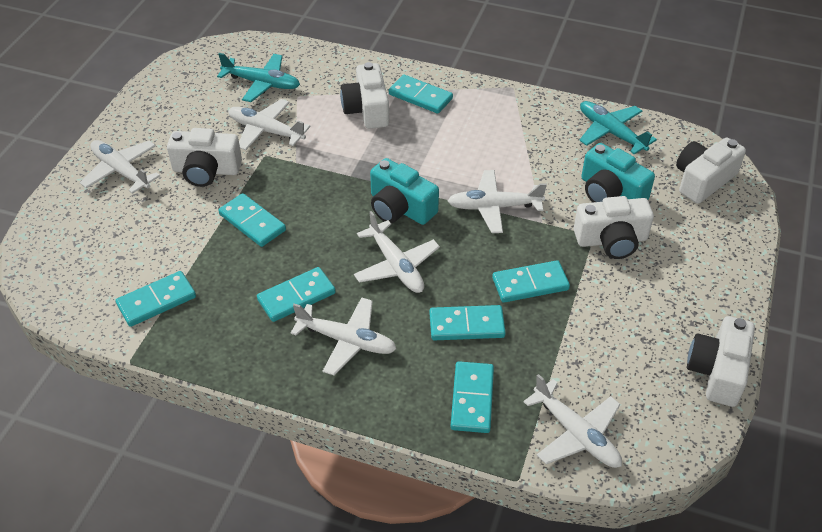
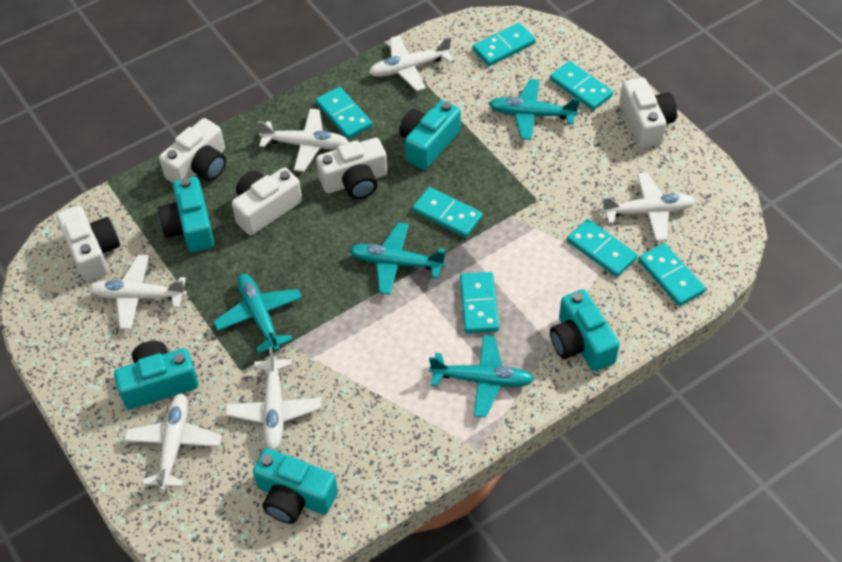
turquoise camera: [370,158,439,225] [582,143,655,202] = 2 -> [114,341,199,409] [158,177,215,252] [253,448,338,524] [399,100,461,170] [550,289,620,371] = 5
turquoise plane: [217,53,300,102] [579,101,657,155] = 2 -> [213,273,302,354] [350,222,446,295] [429,335,534,418] [489,79,580,140] = 4

